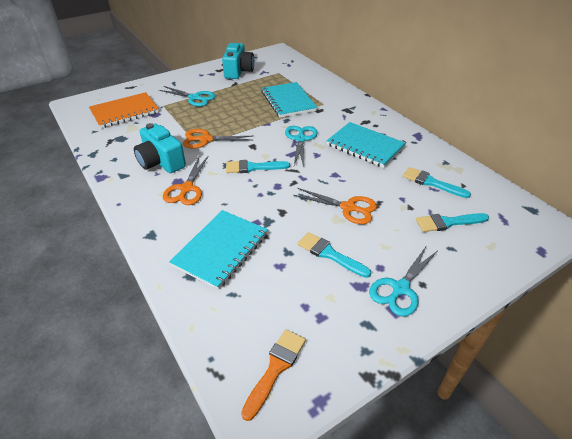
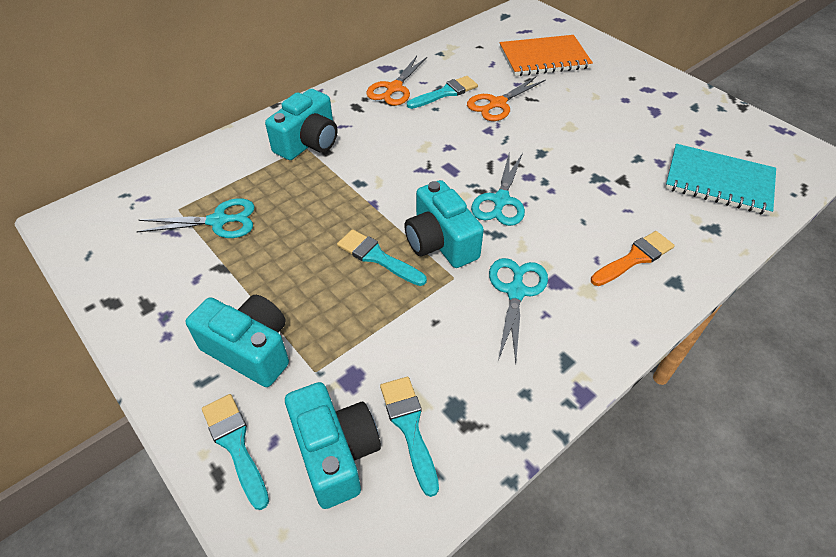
orange scissors: [163,157,208,205] [183,129,252,149] [293,188,377,224] = 3 -> [366,56,427,106] [467,76,546,121] = 2
turquoise camera: [134,123,186,173] [222,43,254,79] = 2 -> [186,295,289,387] [265,89,337,160] [285,382,381,509] [404,180,484,268] = 4
turquoise notebook: [169,210,268,290] [261,82,317,118] [326,122,406,168] = 3 -> [665,144,776,215] = 1

